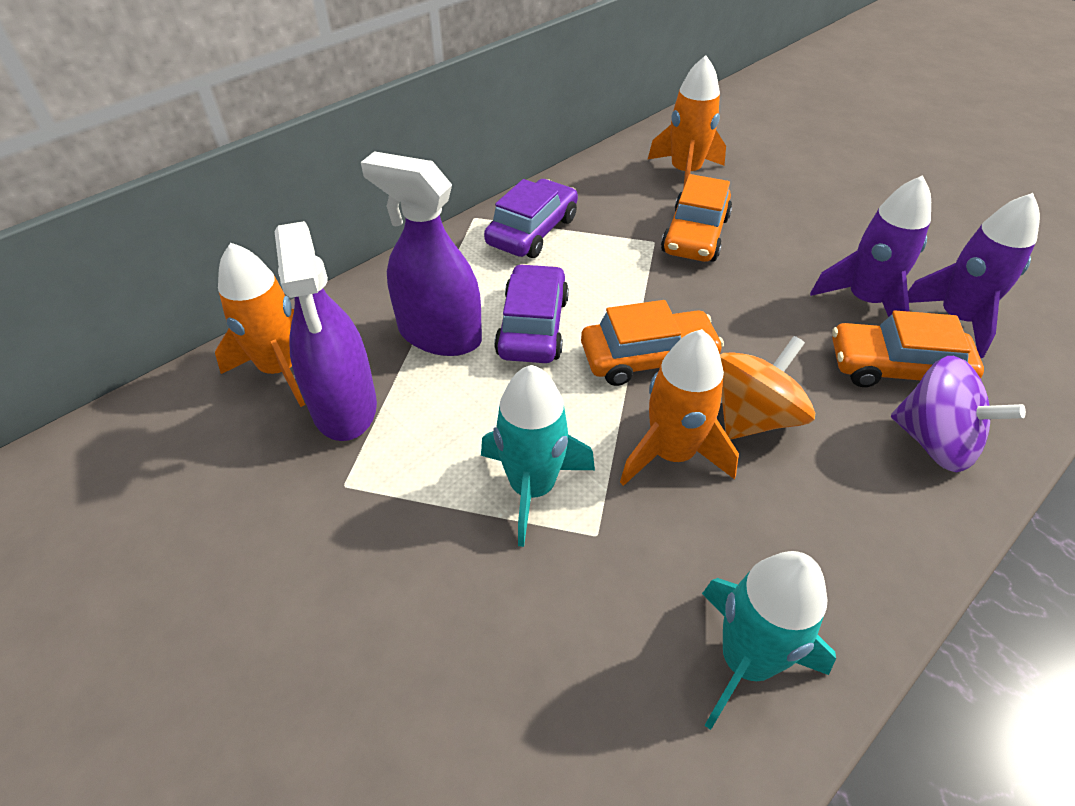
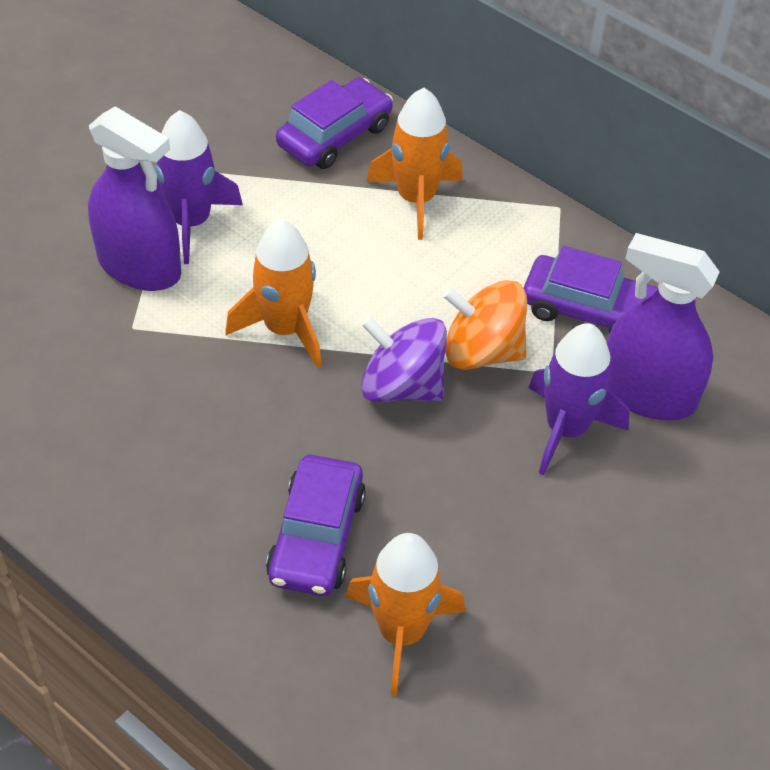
orange car: [581,300,724,386] [661,174,732,262] [832,311,984,387] = 3 -> none = 0
purple car: [484,179,578,258] [494,264,569,363] = 2 -> [266,455,366,596] [276,78,393,169] [524,246,658,334] = 3
turquoise rocket: [481,365,595,547] [702,551,836,730] = 2 -> none = 0

